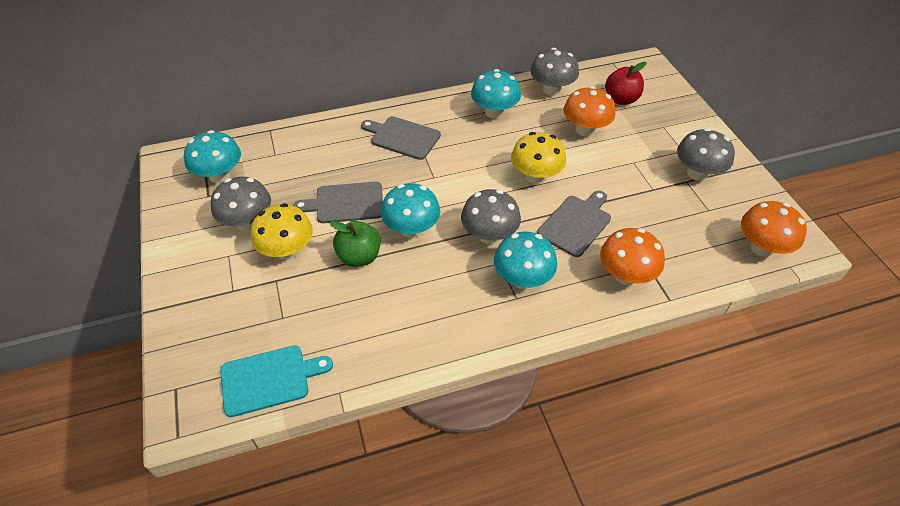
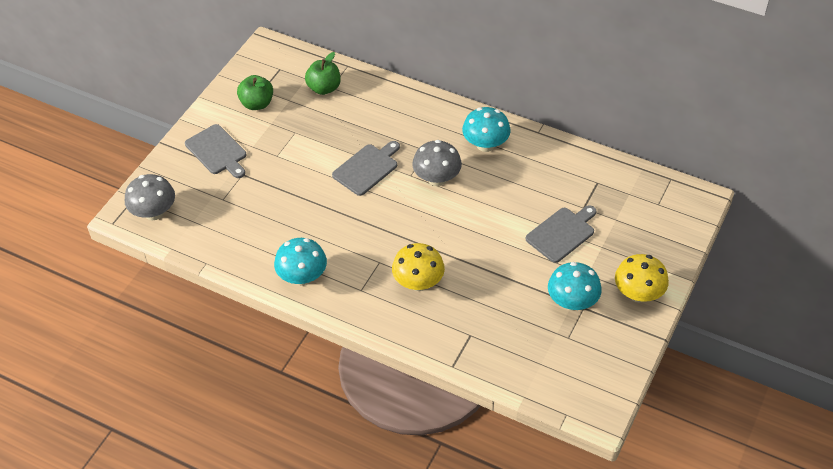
green apple: [330,221,381,267] = 1 -> [237,75,273,110] [305,52,341,95] = 2
grey mushroom: [211,177,271,231] [461,189,521,244] [530,48,579,96] [677,128,735,181] = 4 -> [125,174,175,220] [412,140,462,186] = 2
orange mushroom: [563,86,615,136] [600,228,665,285] [741,201,807,257] = 3 -> none = 0
red apple: [605,62,647,105] = 1 -> none = 0
turquoise cutting board: [220,345,333,417] = 1 -> none = 0
turquoise mushroom: [184,130,241,183] [381,183,440,238] [471,69,521,119] [494,232,557,289] = 4 -> [274,238,327,285] [462,107,511,152] [548,262,602,311] = 3

